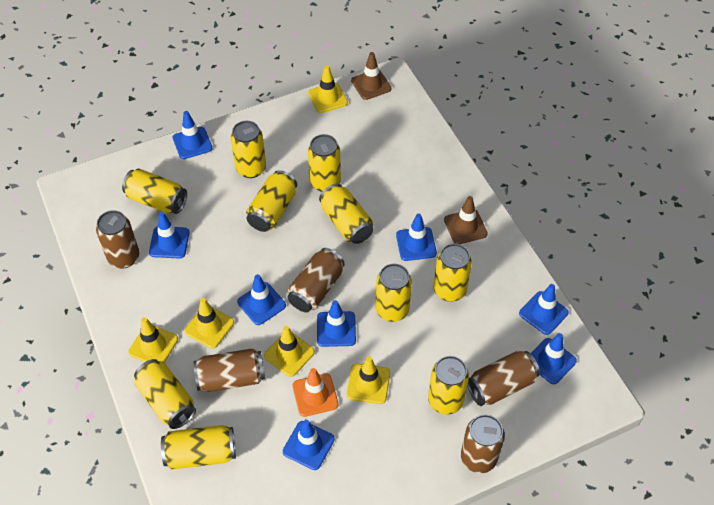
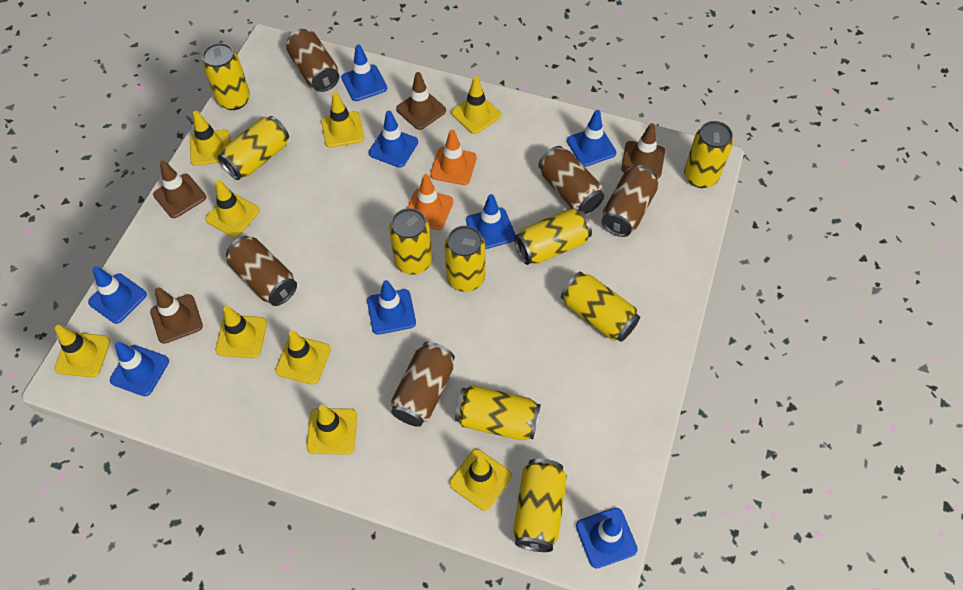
brown traffic cone: [351,52,391,100] [444,196,488,244] = 2 -> [150,287,203,344] [153,160,206,218] [396,72,446,130] [621,123,665,179] = 4
orange traffic cone: [292,368,338,417] = 1 -> [407,174,453,230] [430,130,477,185] = 2
yellow can: [122,169,187,214] [134,359,196,429] [161,425,236,470] [231,121,266,178] [246,170,297,232] [308,134,341,192] [319,184,374,244] [376,264,412,322] [428,356,469,415] [434,243,472,302] = 10 -> [202,43,250,110] [218,116,289,180] [389,208,432,275] [444,226,485,292] [455,385,541,440] [513,458,567,552] [514,208,592,265] [561,272,640,342] [684,121,733,188] = 9
yellow traffic cone: [128,317,178,363] [185,298,234,349] [264,326,315,377] [308,65,348,113] [347,356,390,404] = 5 -> [54,325,110,377] [190,111,230,166] [205,180,260,237] [215,306,267,358] [275,330,331,385] [306,405,357,455] [321,92,364,148] [449,449,512,511] [451,76,501,134] = 9

